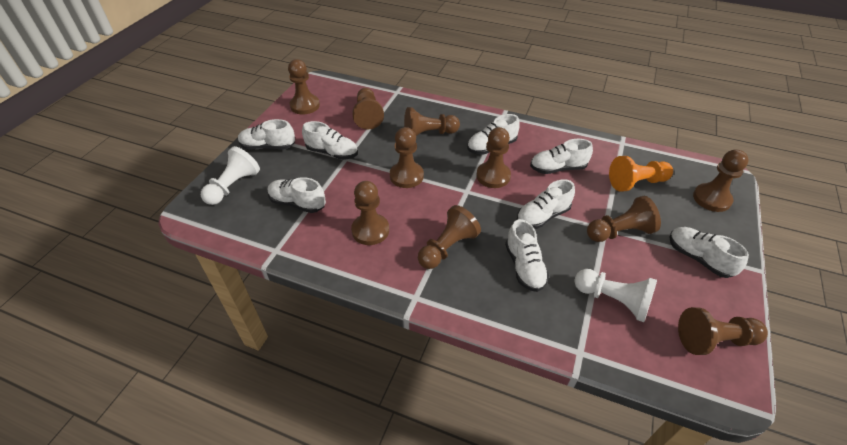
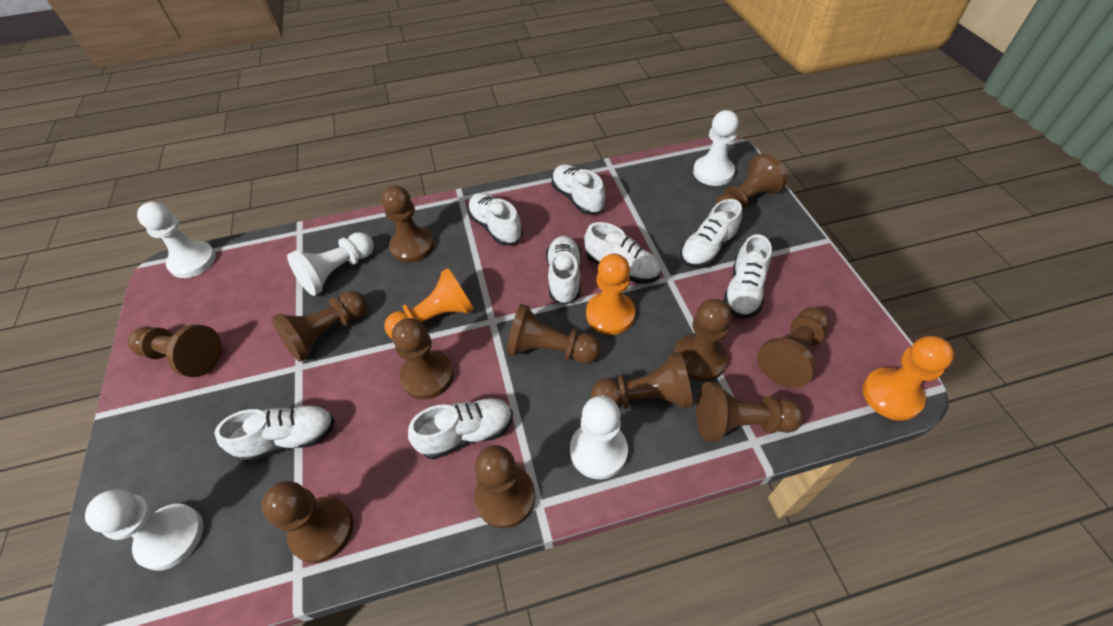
brown pawn: [288,59,320,114] [351,181,389,245] [352,88,384,129] [390,127,424,188] [404,107,460,136] [418,205,481,269] [476,127,511,188] [587,196,661,242] [678,307,768,355] [693,149,749,212] = 10 -> [128,324,222,377] [261,481,353,563] [271,291,367,362] [382,185,434,263] [392,318,454,400] [474,445,535,528] [506,304,601,364] [591,352,693,409] [674,299,732,382] [696,382,804,442] [715,153,787,211] [757,307,830,388] = 12
orange pawn: [609,156,673,192] = 1 -> [384,268,474,338] [586,254,635,335] [862,336,954,421] = 3
white pawn: [201,146,260,205] [574,269,657,322] = 2 -> [85,489,203,571] [137,202,216,278] [287,232,374,296] [570,396,628,479] [693,110,739,186] = 5

